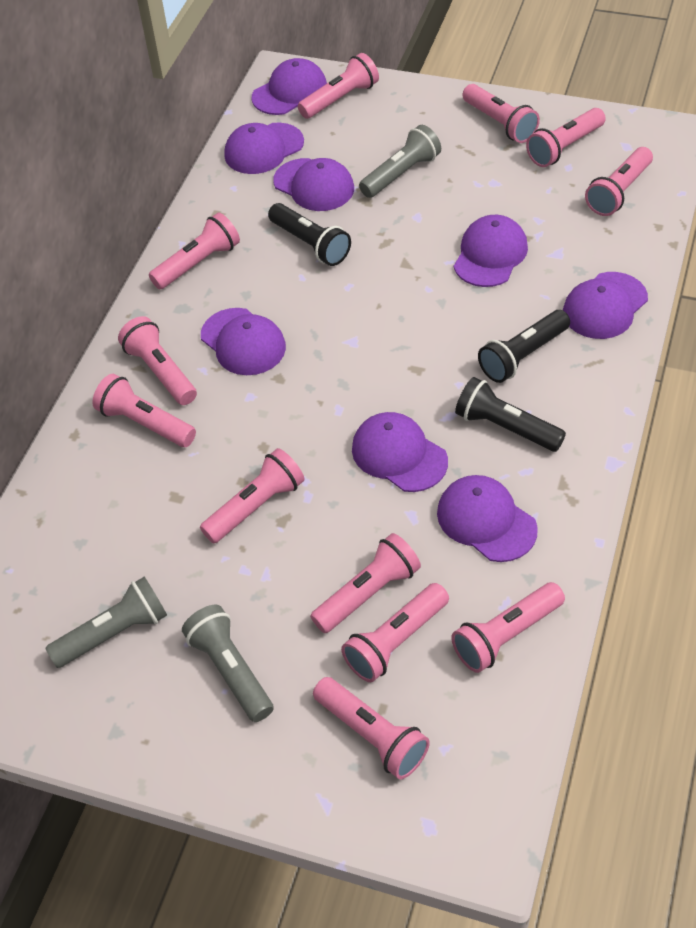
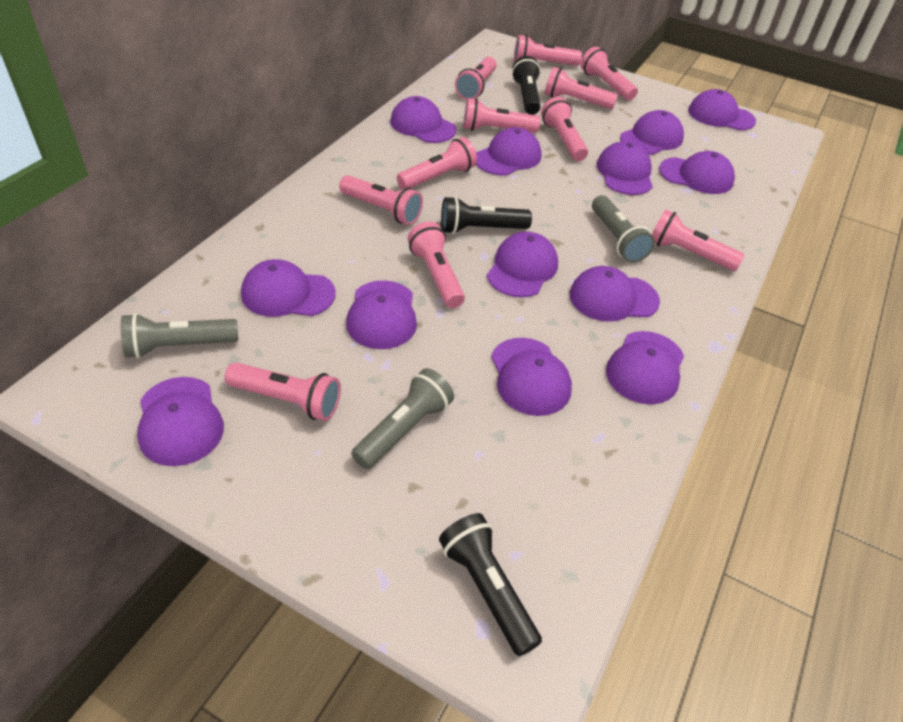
pink flashlight: [92,374,196,447] [118,316,197,405] [149,213,240,289] [200,448,305,543] [298,53,379,119] [310,533,421,633] [313,677,430,779] [341,583,449,682] [451,582,565,673] [463,84,540,143] [526,108,606,167] [585,147,653,216] = 12 -> [225,362,341,421] [339,175,423,225] [397,137,477,189] [408,221,465,308] [455,57,497,100] [463,98,541,133] [514,35,582,66] [541,97,588,161] [545,67,618,109] [581,47,638,100] [652,209,745,271] = 11
purple cap: [201,308,286,375] [224,123,304,174] [252,58,327,115] [273,158,354,211] [352,412,448,492] [437,475,538,562] [454,215,528,287] [563,272,648,339] = 8 -> [137,377,224,466] [241,259,336,317] [346,280,417,349] [390,96,456,143] [476,127,541,175] [487,232,558,297] [491,338,572,416] [570,266,660,322] [597,141,653,195] [606,331,684,404] [620,110,684,155] [659,151,735,194] [688,89,756,130] = 13

